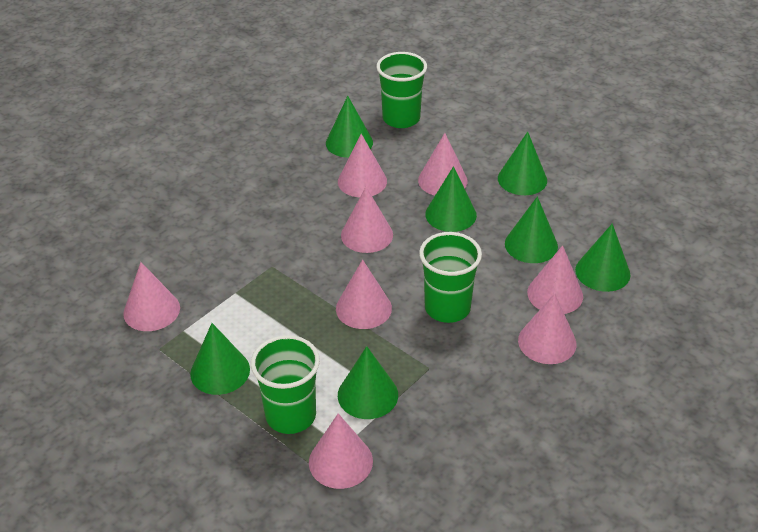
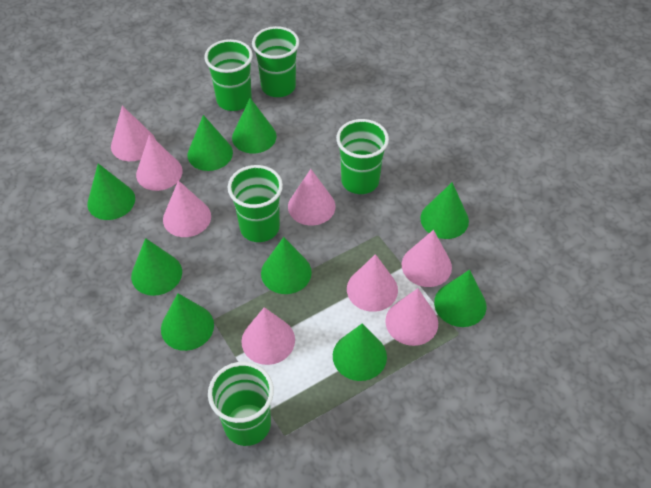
green cone: [190,323,250,395] [326,96,373,158] [338,346,398,419] [425,166,477,232] [498,132,547,195] [505,196,558,263] [575,223,631,292] = 7 -> [87,164,135,220] [131,238,182,296] [161,293,214,351] [188,115,233,171] [232,98,277,153] [261,237,312,294] [333,324,387,381] [420,182,469,239] [434,270,486,327] = 9
green cup: [251,335,320,434] [376,52,427,128] [419,232,482,323] = 3 -> [205,39,253,111] [208,362,274,446] [228,165,283,242] [252,26,299,97] [336,119,389,194] = 5

